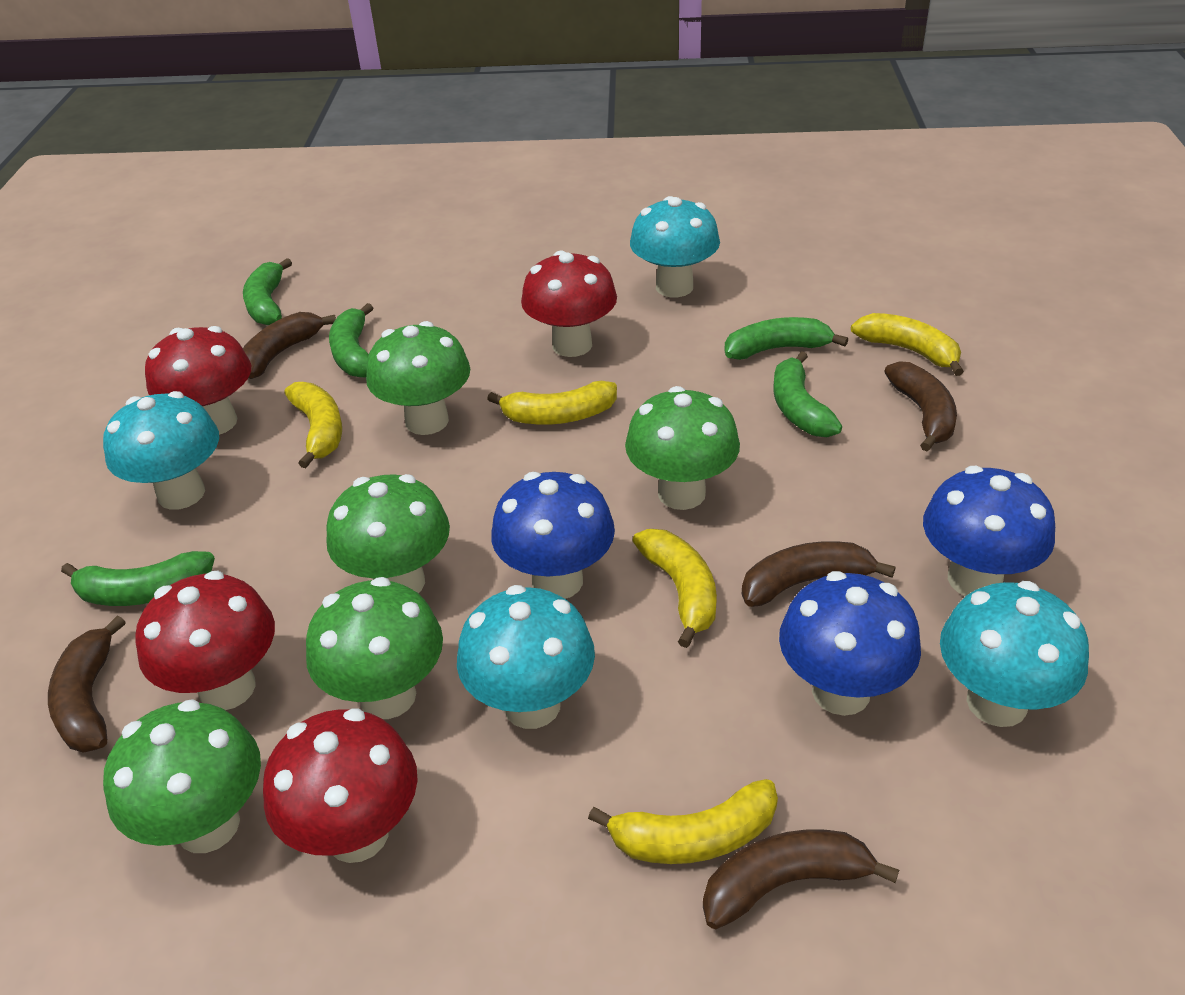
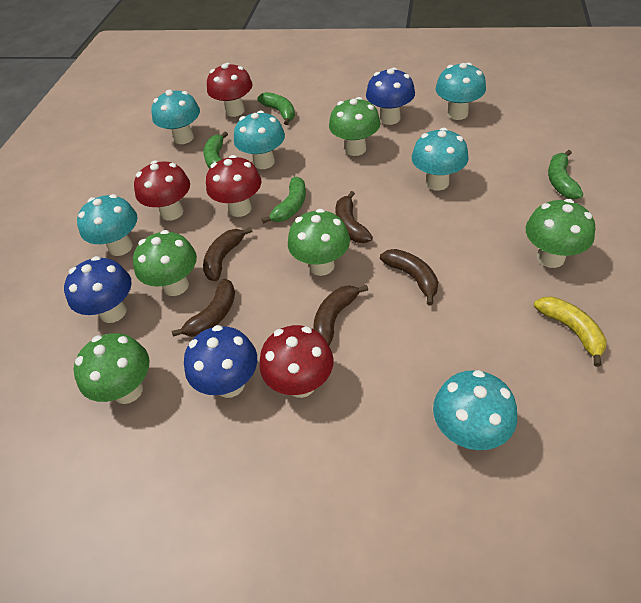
green banana: [61,551,215,606] [243,258,292,325] [329,303,373,378] [724,317,848,360] [773,351,842,437] = 5 -> [203,132,228,169] [257,92,295,125] [262,177,306,224] [548,150,583,199] = 4
turquoise mushroom: [103,391,219,510] [457,585,595,729] [630,196,720,297] [940,581,1089,727] = 4 -> [77,194,138,256] [151,90,200,144] [234,110,285,169] [412,128,469,190] [433,370,517,450] [435,62,486,120] = 6
yellow banana: [285,382,342,468] [487,381,617,425] [588,779,778,864] [633,529,717,648] [851,313,964,376] = 5 -> [534,297,607,367] = 1

